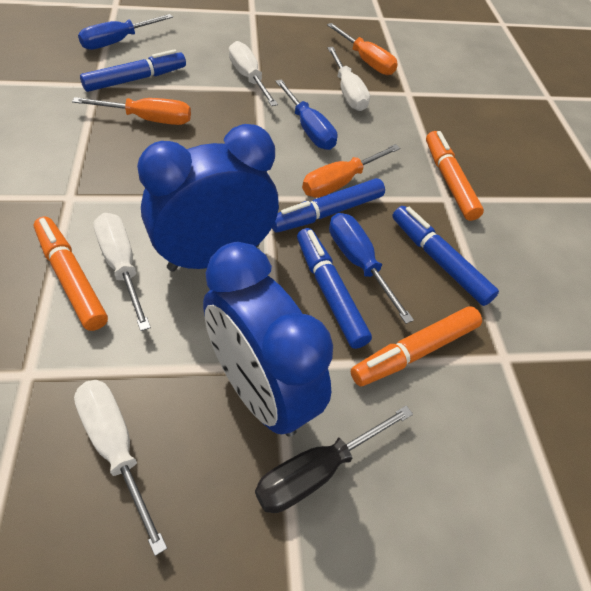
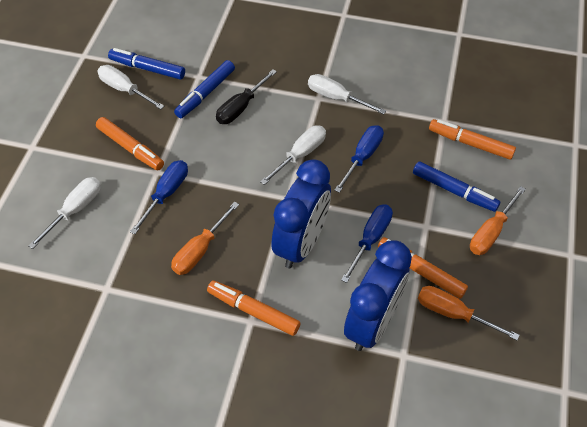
blue marker: [80,49,186,92] [272,178,385,233] [297,228,372,349] [392,206,499,306] = 4 -> [108,48,185,80] [174,60,235,118] [413,161,500,212] = 3
orange marker: [34,217,108,331] [351,306,482,386] [426,131,484,221] = 3 -> [96,117,164,170] [207,280,300,336] [378,237,468,299] [429,119,516,160] = 4

